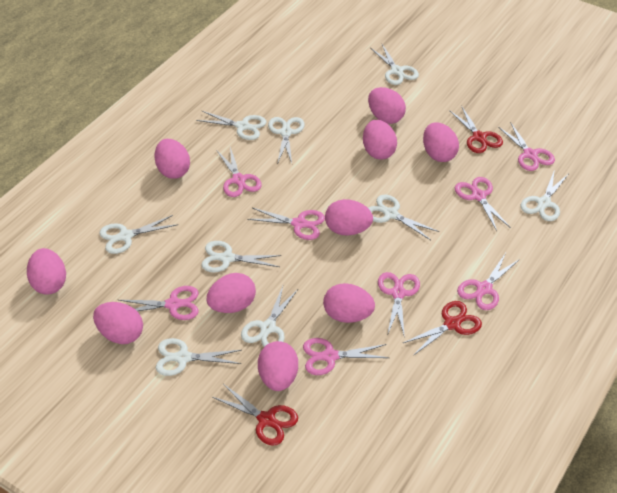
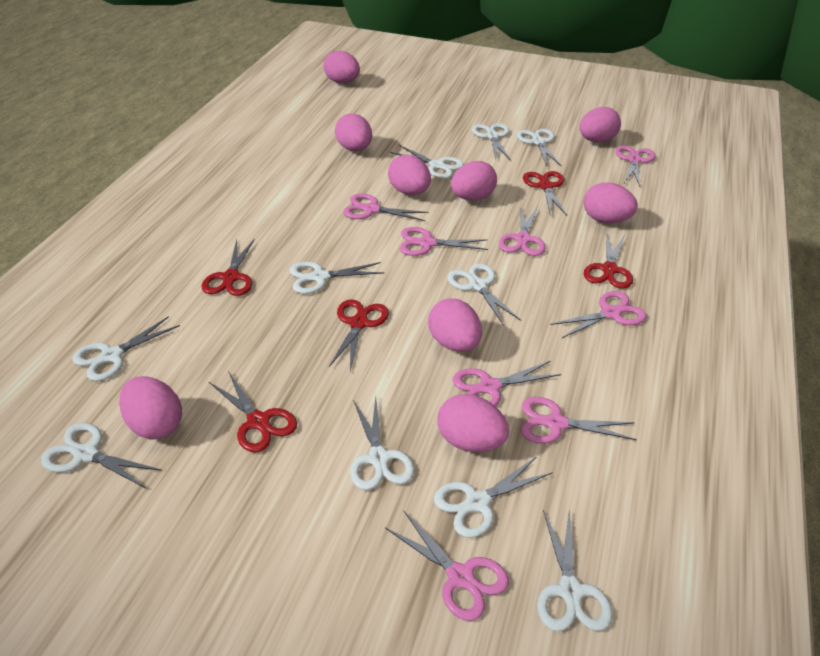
pink egg: [27,248,66,295] [93,302,143,344] [154,139,190,179] [207,273,256,313] [258,341,298,391] [323,283,375,323] [325,199,373,236] [363,120,397,160] [368,87,406,124] [423,122,459,162] = 10 -> [119,376,182,439] [324,51,360,83] [335,113,372,151] [388,154,431,195] [428,298,482,352] [437,394,509,452] [451,161,497,201] [579,107,621,142] [584,182,638,223] = 9
red scissors: [212,384,298,446] [403,301,482,356] [449,107,503,153] = 3 -> [202,238,255,296] [209,371,297,453] [329,299,389,371] [523,171,567,216] [584,234,633,289] = 5
white scissors: [99,215,178,254] [156,338,241,376] [196,111,267,140] [201,241,282,272] [241,286,299,347] [268,117,305,164] [368,195,439,240] [371,44,419,85] [521,169,568,221] = 9 -> [41,423,162,488] [72,316,180,381] [290,262,385,294] [350,397,414,490] [390,145,464,179] [434,456,553,538] [447,263,521,326] [472,123,511,160] [517,129,562,167] [537,509,613,631] = 10

